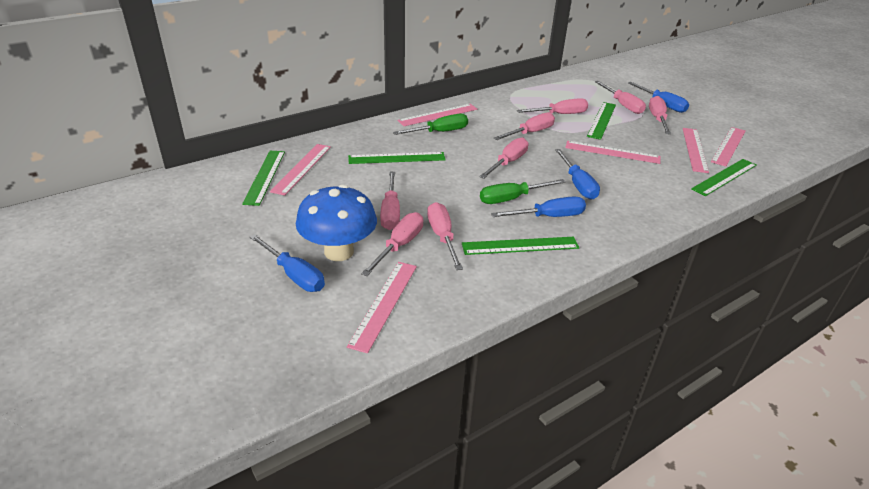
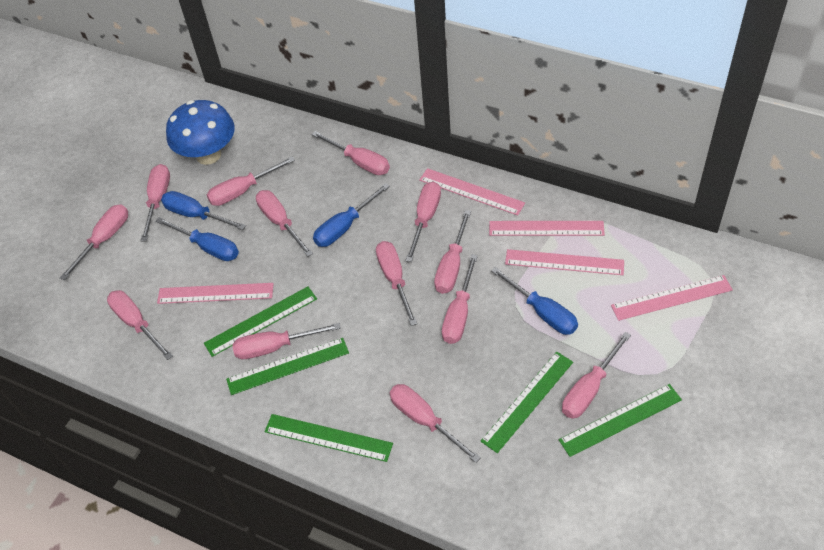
green screwdriver: [393,114,468,135] [480,179,566,204] = 2 -> none = 0
pink ruler: [270,144,331,196] [347,262,417,353] [398,104,477,126] [565,141,660,164] [683,128,709,173] [711,127,746,167] = 6 -> [157,283,274,304] [419,168,525,215] [489,221,605,236] [505,249,624,275] [611,275,733,321] = 5
pink screwdriver: [361,212,423,276] [380,172,400,230] [427,202,463,270] [479,137,529,179] [494,112,555,140] [517,98,588,114] [595,81,646,114] [649,96,671,134] = 8 -> [60,204,128,280] [107,290,173,360] [141,164,170,241] [207,157,295,206] [233,323,341,359] [256,190,313,257] [312,131,390,175] [376,241,417,326] [390,384,481,463] [405,182,441,262] [434,210,471,294] [442,254,478,344] [562,332,631,419] = 13

